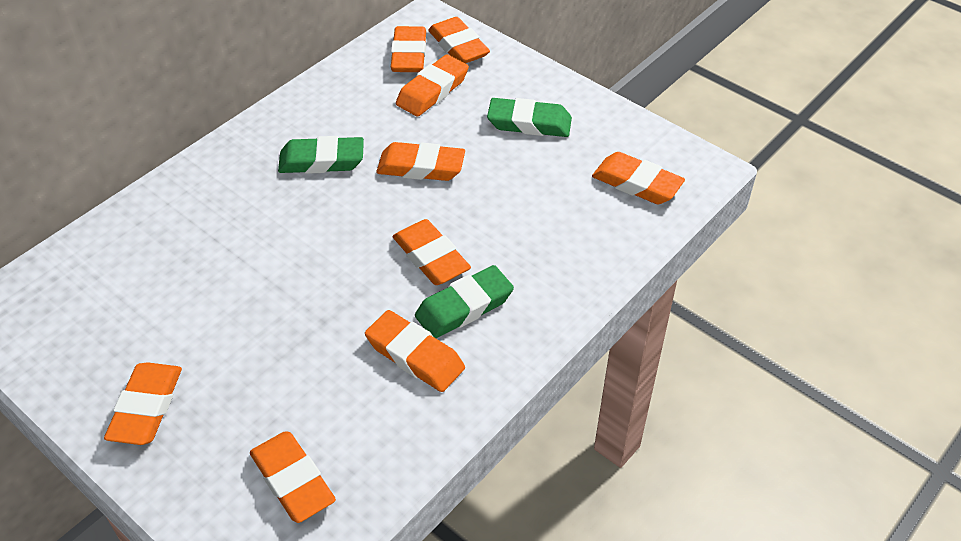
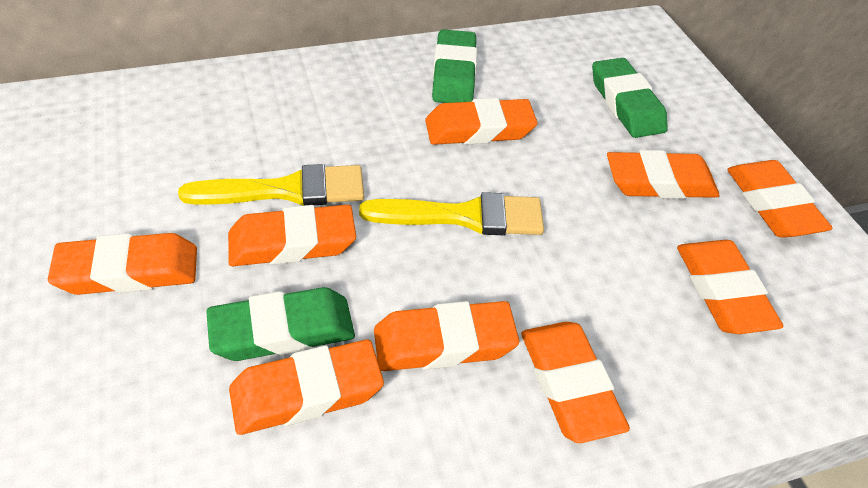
yellow brush: none = 0 -> [178,164,364,206] [359,192,544,235] = 2

